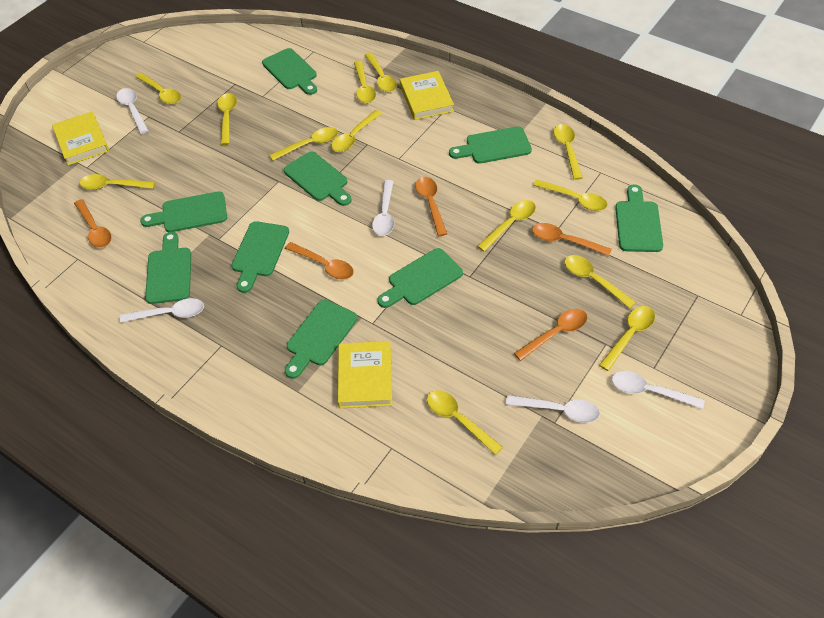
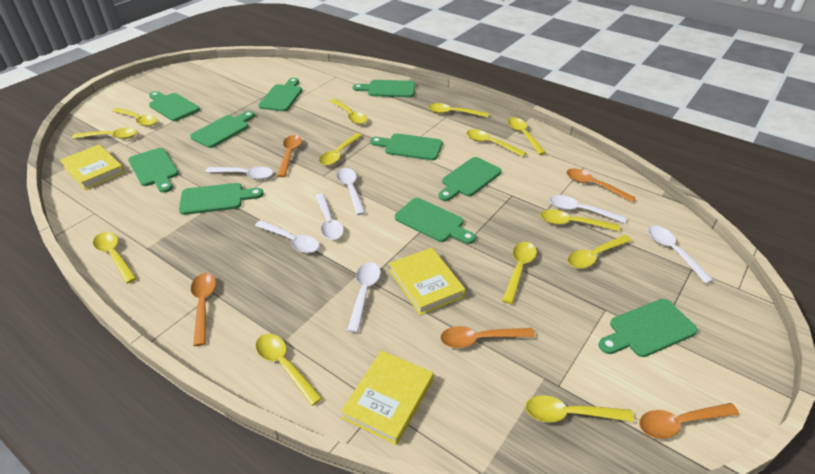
green cutting board: [140,191,227,232] [145,232,191,304] [232,221,289,293] [262,48,317,95] [284,151,352,206] [285,300,357,379] [377,248,463,308] [449,126,532,164] [615,185,663,252] = 9 -> [128,148,179,193] [149,91,200,121] [179,183,264,215] [190,111,255,148] [258,78,302,112] [353,80,415,98] [370,133,442,161] [395,198,476,244] [438,157,502,201] [598,299,698,357] = 10
white spoon: [116,88,149,134] [120,298,204,323] [372,180,394,236] [506,395,600,423] [612,371,705,409] = 5 -> [205,167,273,179] [255,220,319,253] [315,194,344,240] [336,168,365,215] [347,262,381,333] [549,195,626,223] [648,226,713,284] = 7

